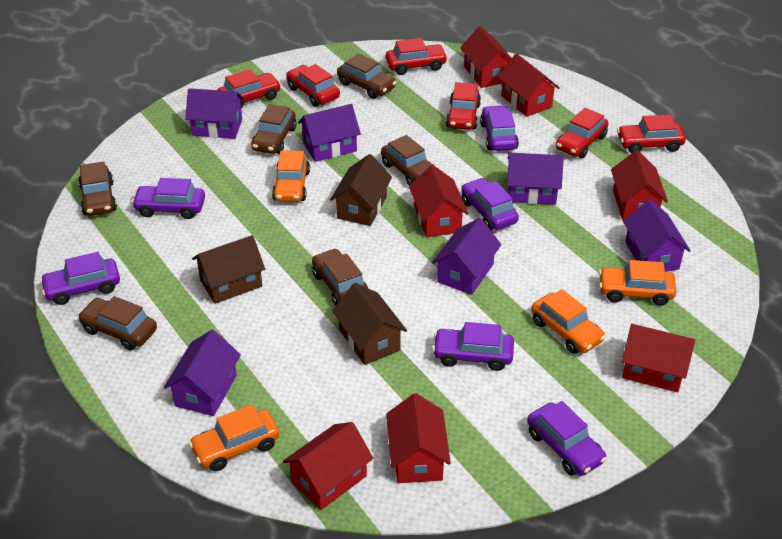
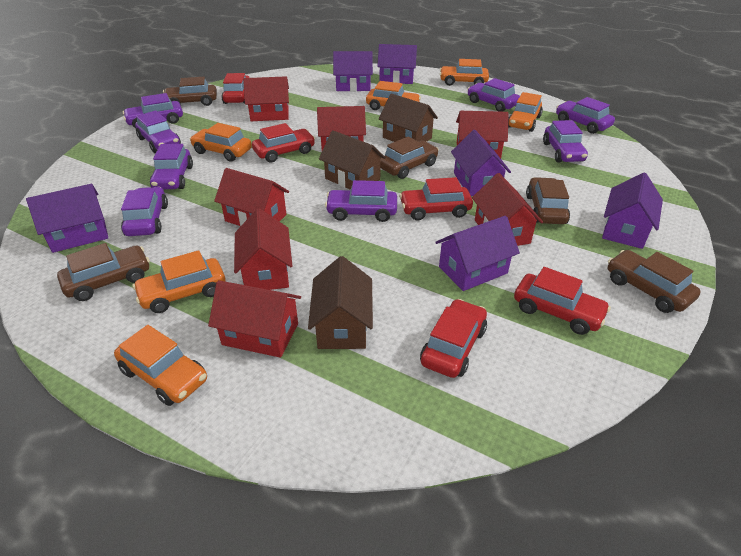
brown car: [78,162,117,216] [78,296,157,350] [251,104,297,154] [312,248,368,306] [337,53,397,99] [381,135,435,186] = 6 -> [57,243,150,301] [163,77,217,106] [381,137,439,179] [526,177,570,224] [608,250,701,313] = 5
orange car: [189,404,280,471] [272,150,310,202] [531,289,606,354] [599,260,677,306] = 4 -> [114,325,207,406] [133,250,225,313] [190,123,252,161] [366,81,421,110] [440,59,489,86] [508,92,543,132] = 6
purple car: [40,252,120,305] [132,178,205,219] [432,322,514,371] [461,178,519,230] [480,105,519,151] [527,401,607,476] = 6 -> [121,187,168,236] [123,93,183,128] [135,110,181,153] [150,144,193,189] [325,180,397,222] [467,78,520,112] [543,120,588,162] [556,97,615,134] = 8
red car: [217,69,281,109] [286,64,340,107] [386,38,448,75] [446,82,481,130] [556,108,609,158] [617,115,686,153] = 6 -> [222,73,250,104] [252,123,315,163] [399,177,473,220] [420,299,487,378] [514,267,611,335] = 5

